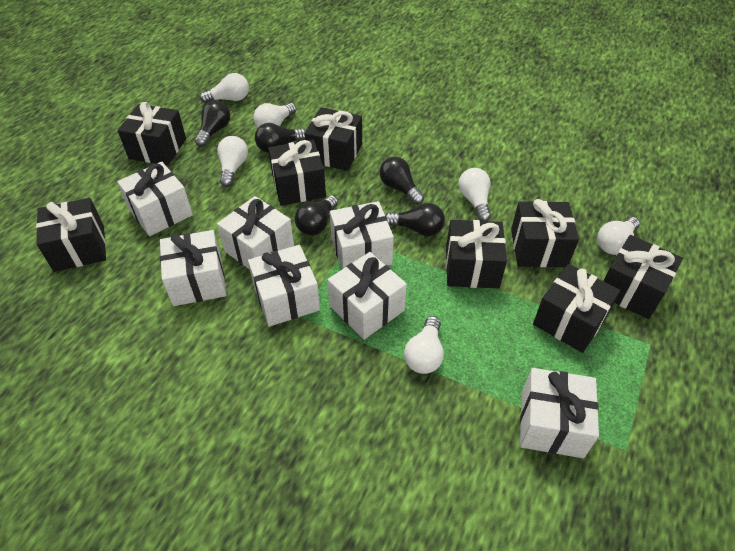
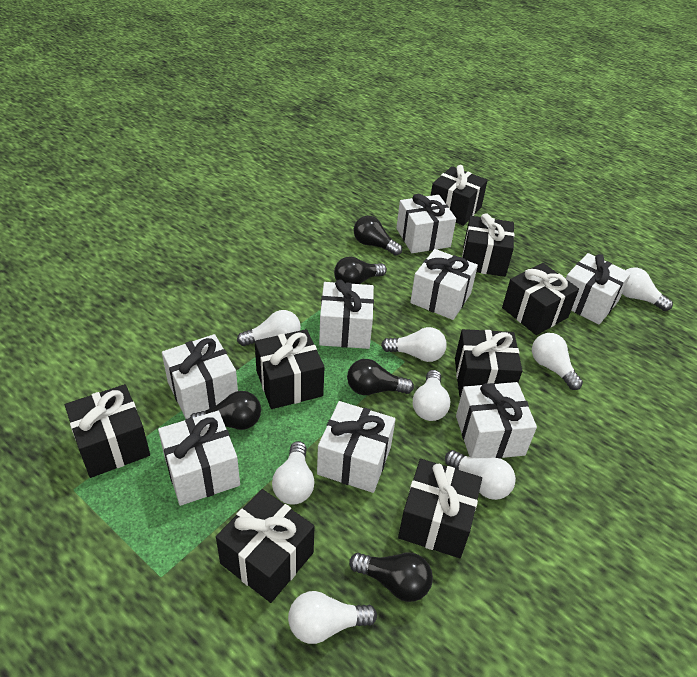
white gift: [117,162,193,236] [160,230,226,306] [217,196,294,270] [248,245,320,327] [328,252,407,340] [330,201,394,269] [520,368,599,458] = 7 -> [158,411,240,506] [162,334,238,419] [317,401,396,493] [319,280,374,349] [396,194,456,253] [410,249,478,320] [456,382,537,459] [566,253,631,324] = 8
white light bulb: [200,73,249,103] [217,136,248,187] [253,103,296,128] [404,316,444,374] [459,168,491,221] [597,217,640,255] = 6 -> [237,310,301,346] [272,441,315,505] [288,591,377,644] [381,327,447,362] [413,370,450,421] [445,450,516,500] [532,333,583,390] [622,268,673,311] = 8

